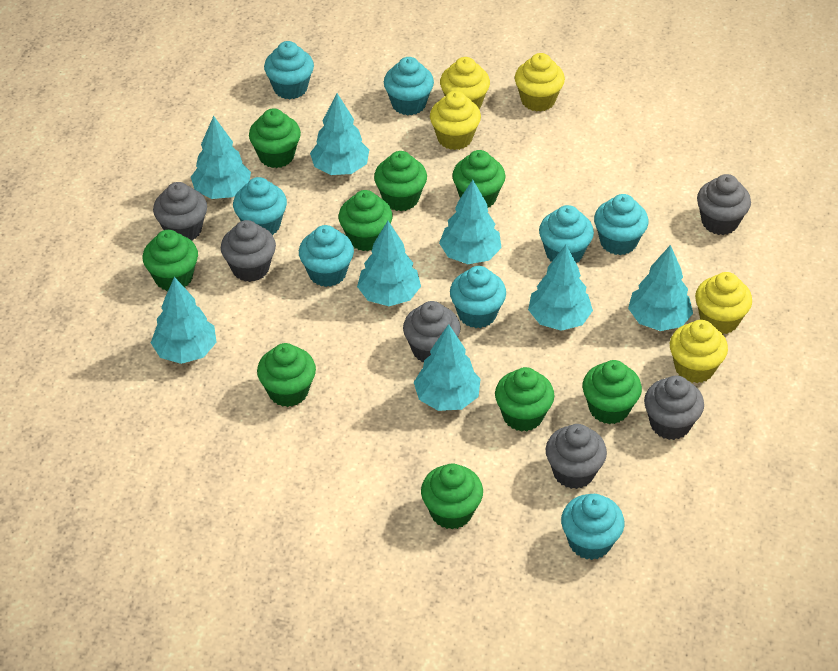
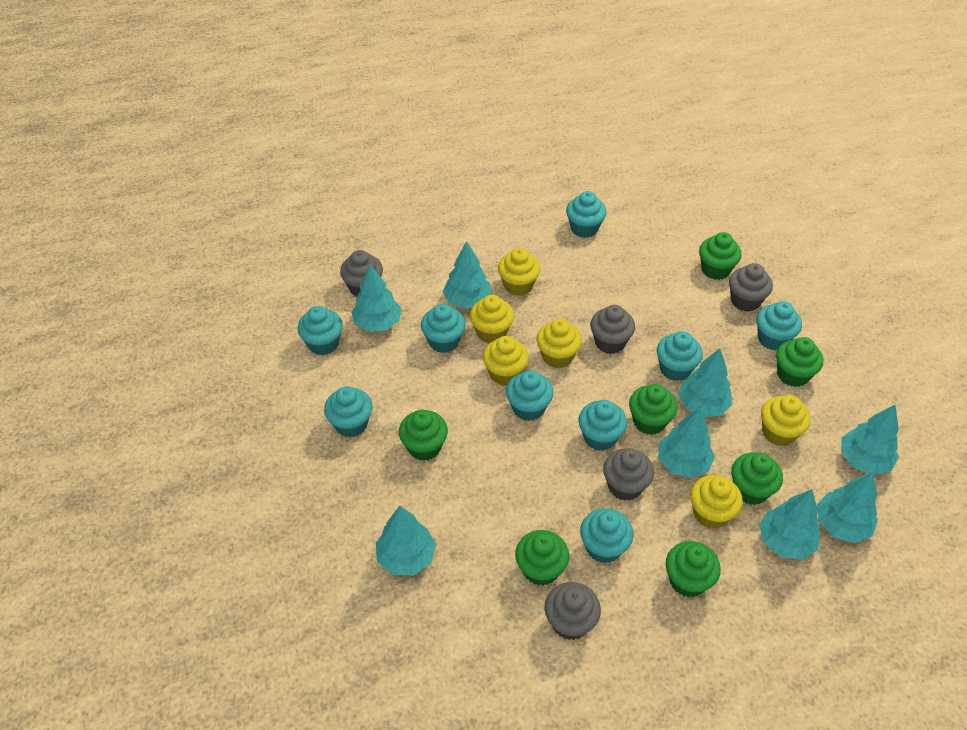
green cupcake: [143,230,198,291] [249,108,301,168] [257,343,316,407] [338,190,393,251] [374,151,427,211] [421,464,483,529] [452,150,505,207] [495,367,554,432] [582,360,642,424] = 9 -> [399,410,448,461] [515,530,569,586] [629,384,677,435] [666,541,721,598] [699,232,742,280] [731,452,783,505] [776,337,823,387] = 7
grey cupcake: [153,182,207,241] [221,220,276,282] [403,301,461,362] [546,424,607,489] [644,375,704,440] [697,174,751,235] = 6 -> [340,250,383,297] [545,582,601,640] [590,305,635,354] [603,448,654,501] [729,263,773,312] = 5
turquoise cupcake: [233,177,287,235] [264,41,314,99] [299,225,354,287] [384,57,434,115] [450,266,506,328] [539,205,594,263] [561,494,625,560] [594,194,649,255] = 8 -> [297,306,343,355] [324,386,373,437] [421,304,466,353] [506,370,553,421] [566,191,606,238] [579,400,627,451] [580,508,634,563] [657,331,703,381] [756,301,802,350] = 9
yellow cupcake: [430,91,481,150] [440,57,490,110] [515,53,565,112] [670,320,728,383] [695,272,752,334] = 5 -> [470,295,514,343] [483,336,529,386] [498,248,540,296] [536,319,582,368] [690,475,743,529] [761,395,810,446] = 6

